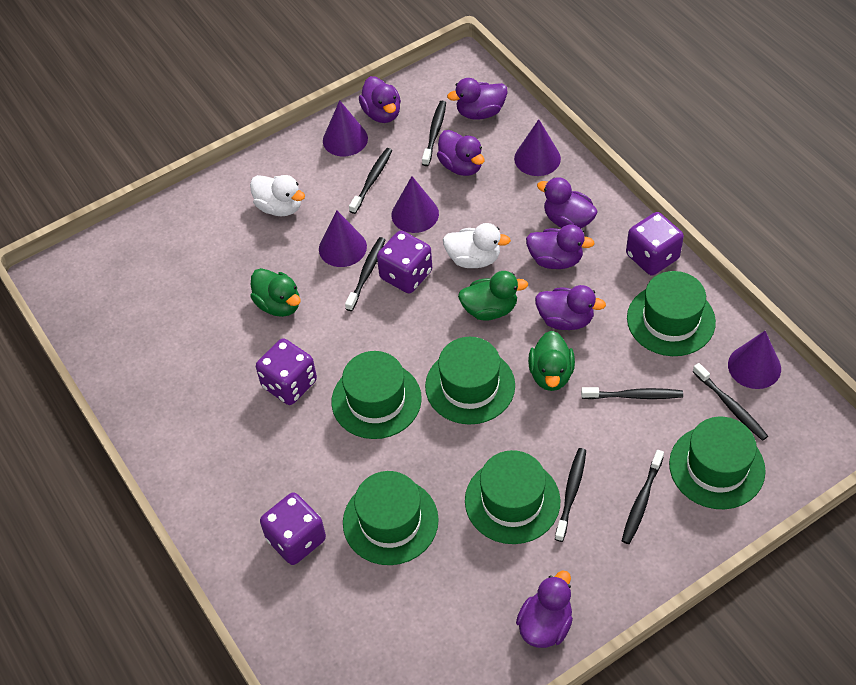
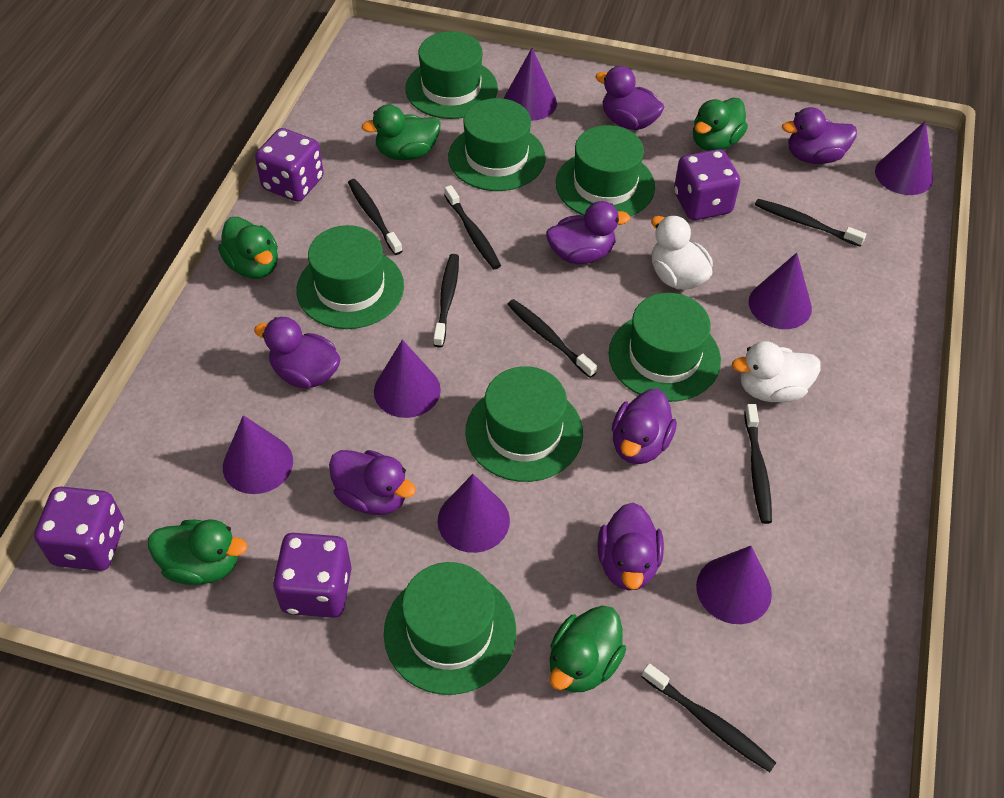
green duck: [250,268,301,317] [458,271,528,321] [528,331,575,391] = 3 -> [148,520,247,585] [218,217,278,279] [362,105,441,160] [550,606,626,692] [693,98,748,151] = 5
green hat: [332,351,422,439] [343,471,439,565] [425,337,515,425] [465,450,560,544] [627,271,716,356] [669,417,766,509] = 6 -> [296,225,404,329] [384,562,516,695] [405,31,498,119] [448,98,546,191] [465,366,583,482] [556,125,655,217] [609,293,721,402] = 7
purple cone: [319,210,367,267] [323,100,368,156] [392,176,439,233] [514,119,561,176] [728,331,781,389] = 5 -> [223,415,293,494] [374,340,441,418] [438,474,510,553] [504,48,557,121] [696,546,772,624] [749,253,812,329] [875,121,933,195] = 7

